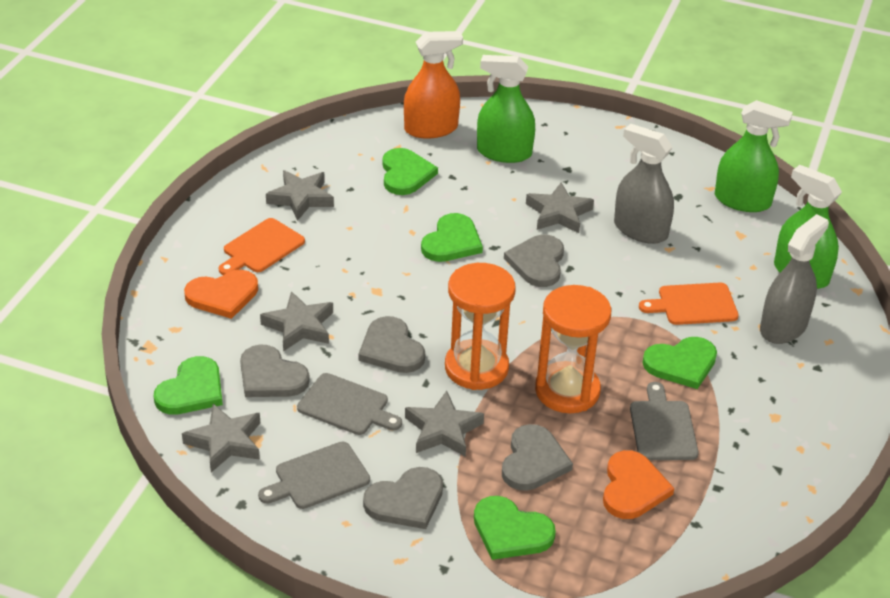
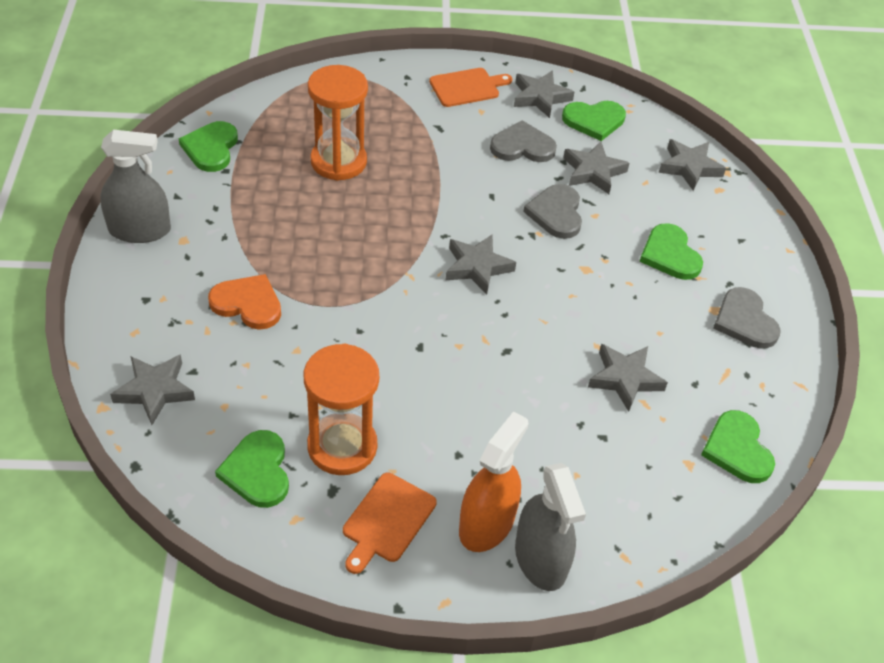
green spray bottle: [477,55,535,163] [715,100,793,212] [774,165,842,289] = 3 -> none = 0
grey cutting board: [258,441,370,509] [297,373,402,435] [630,382,699,460] = 3 -> none = 0
grey heart: [240,344,310,397] [358,316,425,373] [363,467,443,529] [502,424,573,491] [504,235,564,287] = 5 -> [490,120,557,162] [523,184,582,239] [713,287,781,349] = 3
grey star: [182,404,260,472] [260,291,333,352] [266,170,334,221] [405,391,484,457] [526,183,594,233] = 5 -> [110,354,195,425] [446,235,516,295] [514,70,574,118] [563,142,630,194] [588,344,668,412] [659,139,726,191] = 6
orange heart: [184,270,258,319] [603,450,674,519] = 2 -> [208,274,281,330] = 1

